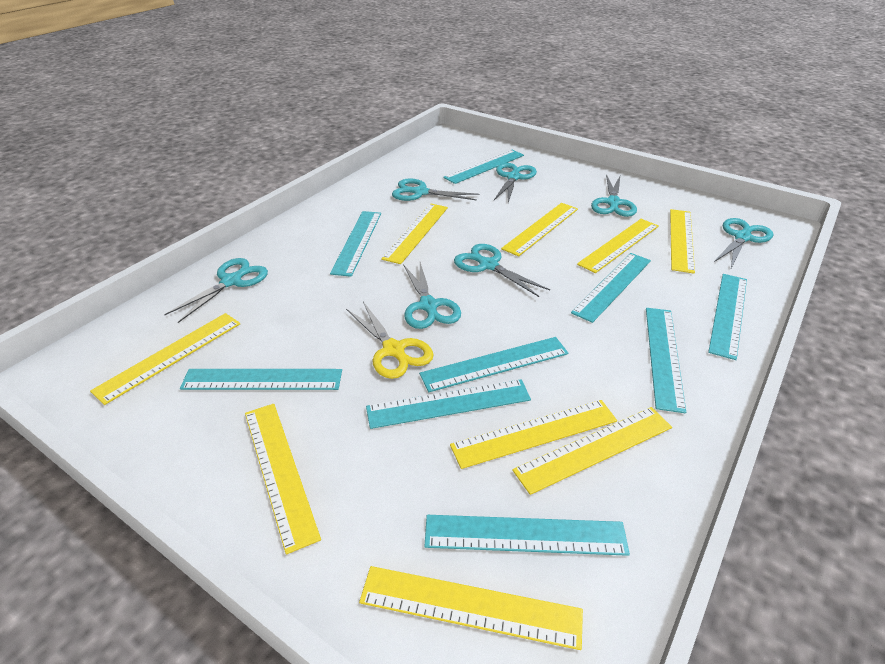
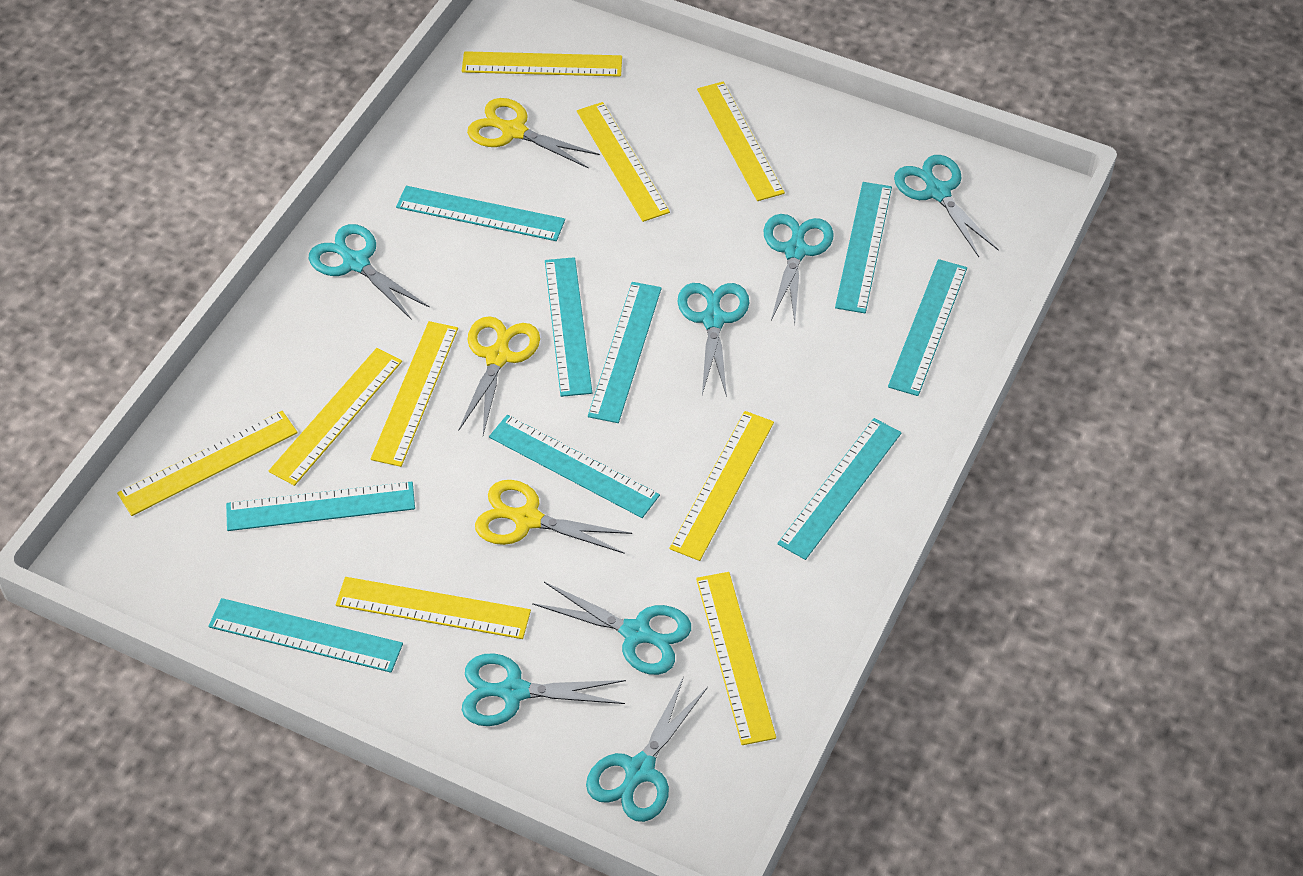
yellow scissors: [346,302,434,379] = 1 -> [458,316,540,435] [467,98,600,169] [475,480,632,553] = 3

